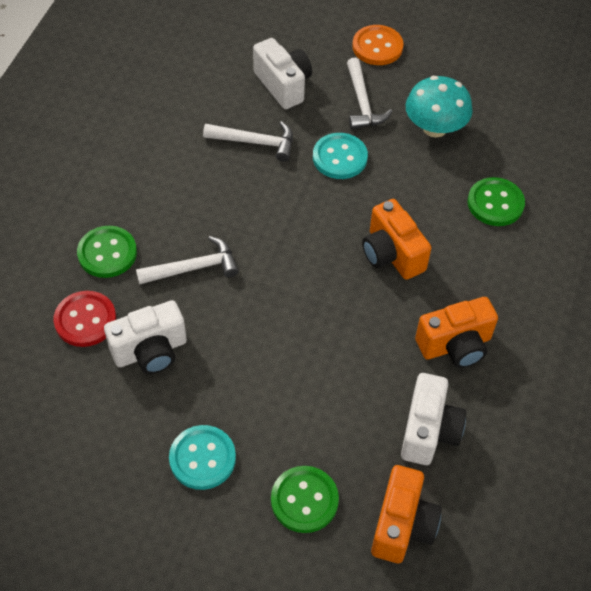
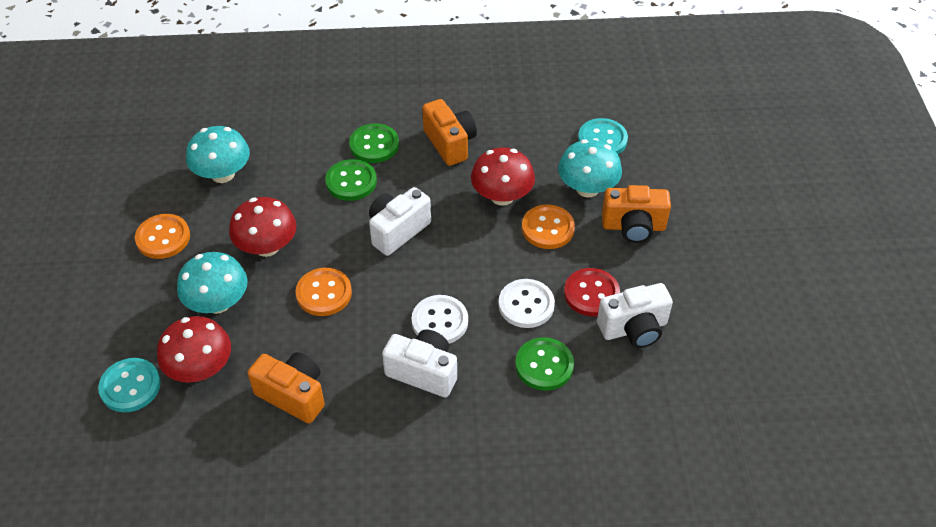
orange button: [352,25,404,65] = 1 -> [135,214,190,259] [296,268,352,316] [522,205,575,249] = 3
red mushroom: none = 0 -> [157,316,231,383] [229,197,296,257] [471,147,535,206] = 3
turquoise mushroom: [406,76,473,138] = 1 -> [177,252,248,314] [186,126,250,183] [558,139,622,197] = 3
white button: none = 0 -> [412,295,468,344] [499,279,555,328] = 2
white hammer: [136,236,239,285] [203,121,293,162] [347,57,393,129] = 3 -> none = 0

